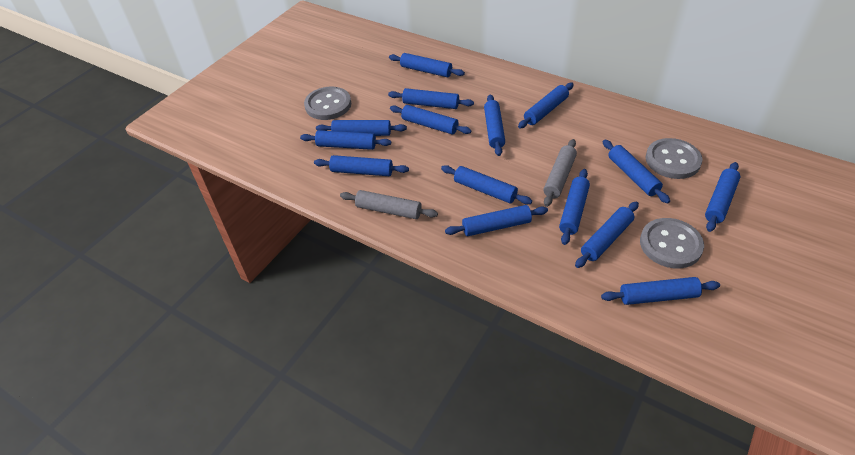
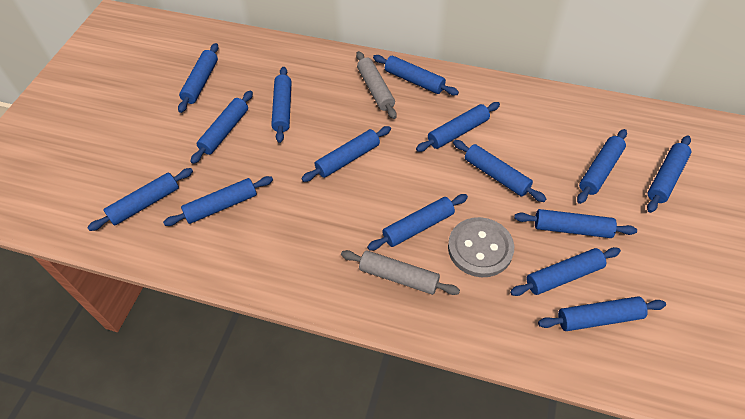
grey button: [304,87,351,120] [640,218,704,268] [646,138,703,179] = 3 -> [448,217,514,277] = 1

